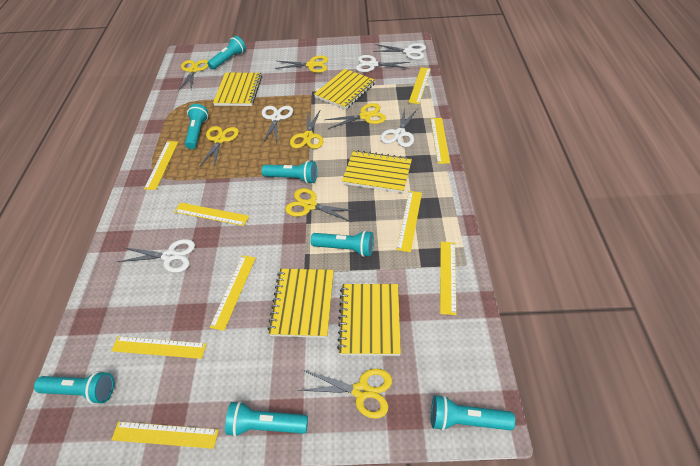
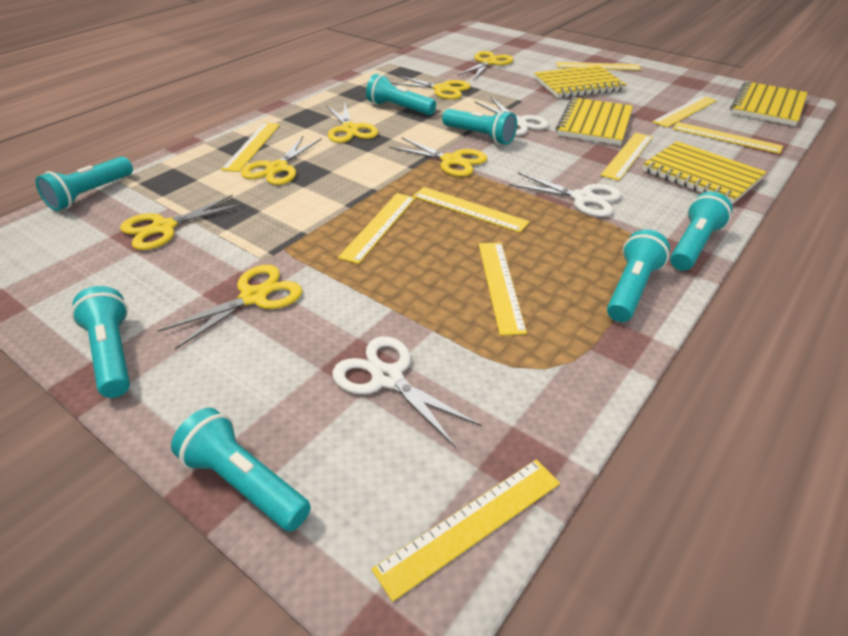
white scissors: [117,239,195,273] [262,106,293,143] [356,55,410,72] [373,43,426,60] [380,108,417,147] = 5 -> [333,336,481,448] [475,97,549,136] [509,173,622,217] = 3
yellow notebook: [213,73,262,106] [267,269,334,338] [314,69,376,110] [337,284,401,356] [342,150,412,193] = 5 -> [534,65,627,98] [556,97,633,145] [642,141,766,204] [731,81,808,126] = 4

